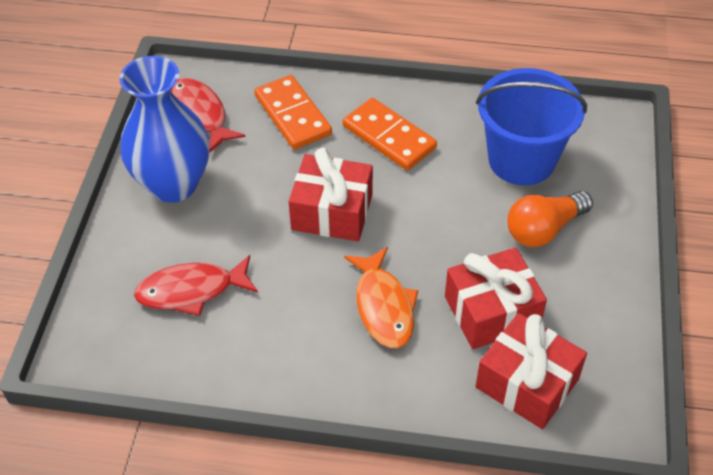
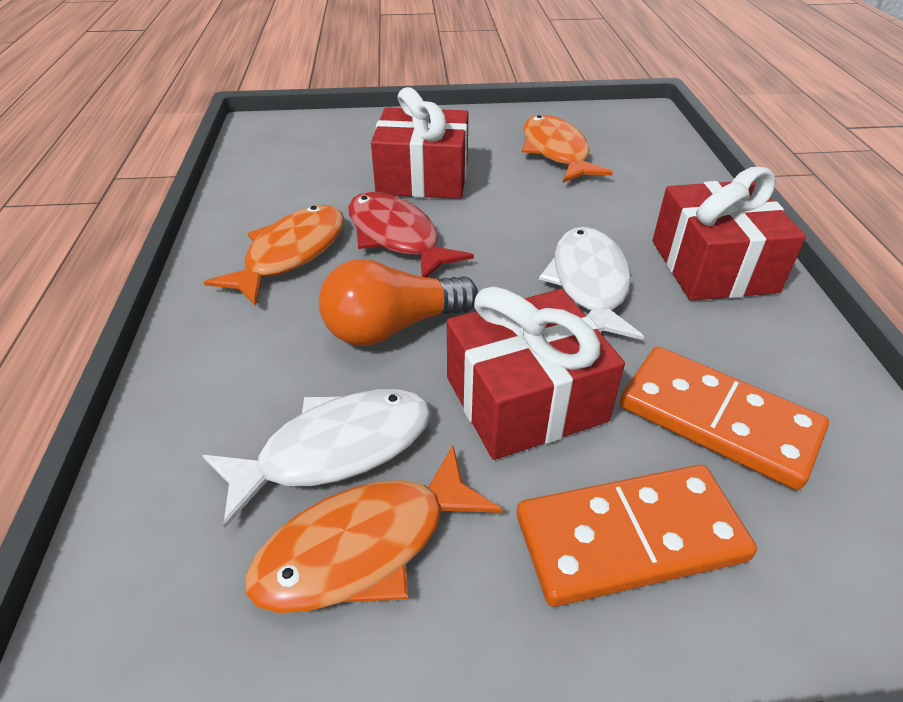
blue bucket: [476,68,587,185] = 1 -> none = 0
blue vase: [120,56,210,203] = 1 -> none = 0
orange fish: [344,247,418,348] = 1 -> [204,205,344,306] [245,445,503,613] [522,115,613,183] = 3
red fish: [134,255,258,316] [171,78,245,153] = 2 -> [348,192,474,278] = 1
white fish: none = 0 -> [202,389,431,528] [539,227,644,340] = 2

